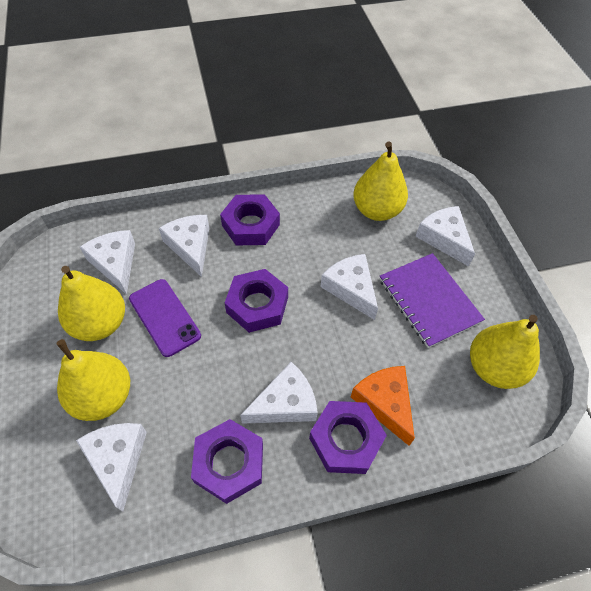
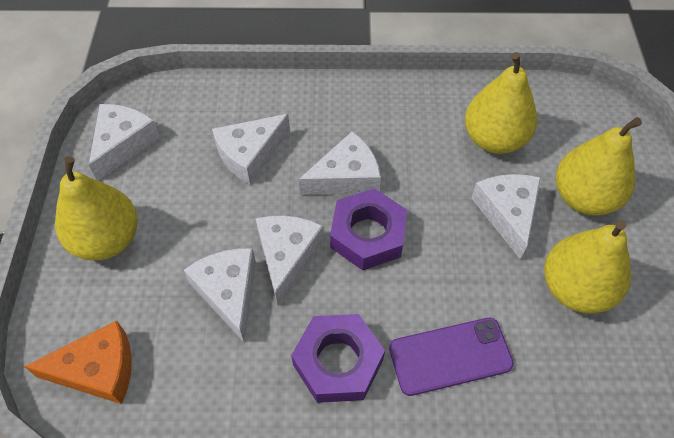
purple notebook: [380,253,485,348] = 1 -> none = 0
purple nut: [191,419,263,504] [220,194,280,246] [225,269,288,333] [309,401,387,474] = 4 -> [291,314,385,403] [330,188,407,270] = 2

